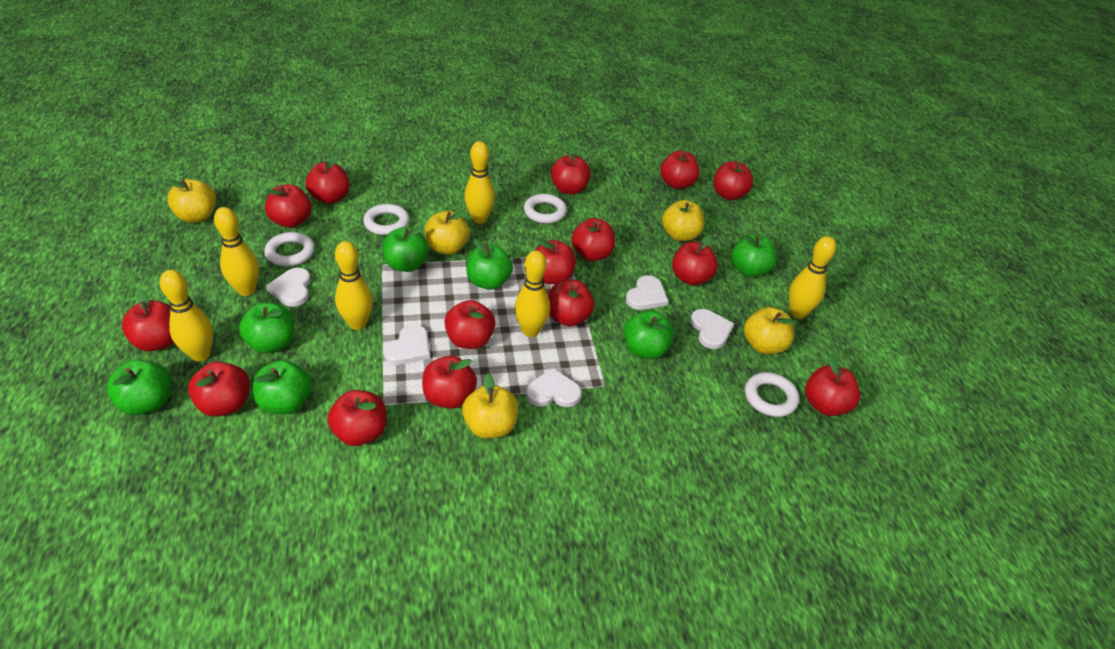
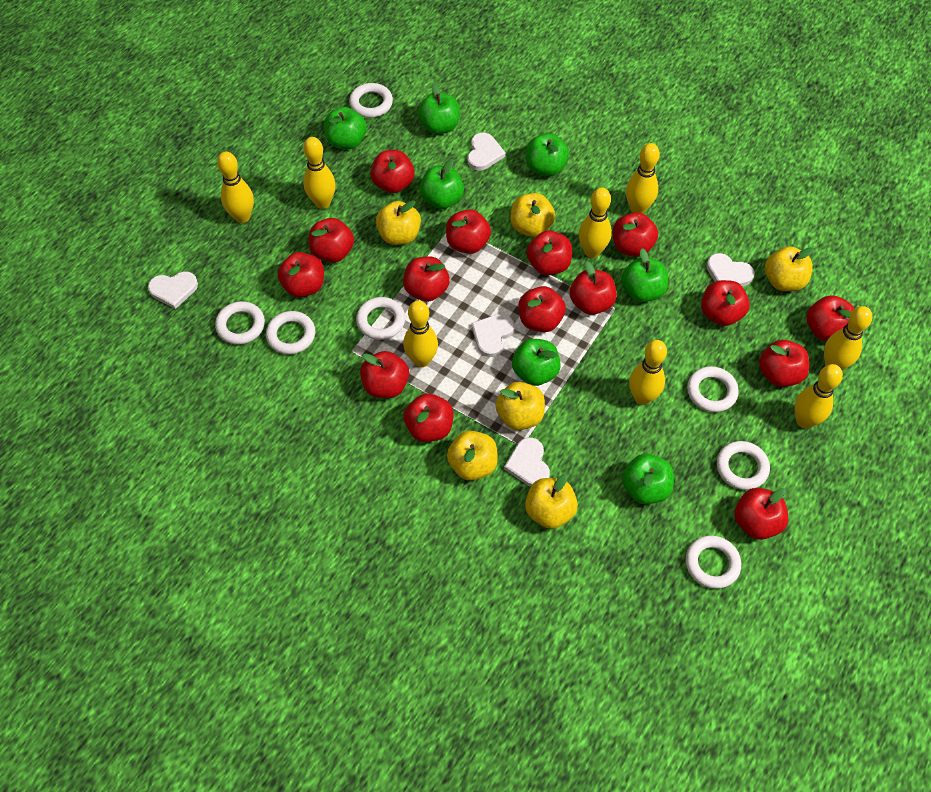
white ring: [264,232,314,266] [363,204,409,235] [524,194,567,224] [745,372,799,417] = 4 -> [215,301,265,345] [266,311,315,354] [349,83,393,118] [356,297,405,340] [686,535,741,589] [687,366,739,412] [717,441,770,490] = 7
yellow apple: [165,179,216,223] [425,211,470,255] [462,373,518,439] [662,200,704,241] [744,307,795,354] = 5 -> [376,200,421,245] [447,431,498,481] [495,382,545,430] [510,193,555,237] [525,474,578,529] [765,246,814,291] = 6
yellow bowling pin: [160,270,213,361] [214,207,259,296] [335,241,373,330] [464,141,495,224] [514,250,550,337] [789,236,836,319] = 6 -> [217,151,254,223] [303,137,336,209] [403,301,438,367] [579,187,612,258] [626,143,660,213] [629,340,667,405] [794,364,843,428] [824,306,872,370] = 8

